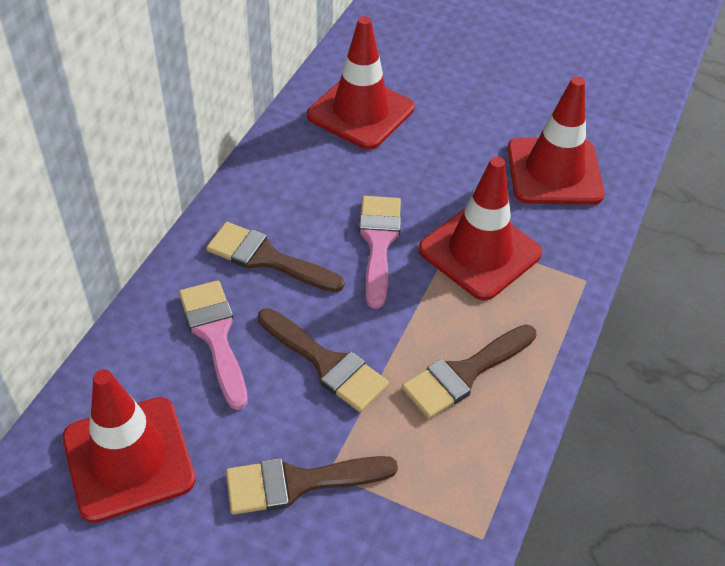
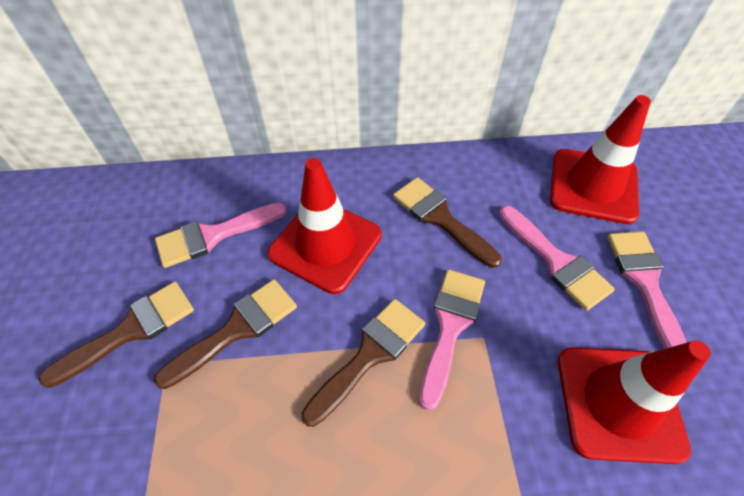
pink brush: [179,280,248,410] [359,196,401,309] = 2 -> [155,203,286,268] [419,269,485,411] [499,206,615,311] [607,231,687,349] = 4
red traffic cone: [62,369,196,523] [307,16,415,150] [419,157,542,301] [507,77,605,205] = 4 -> [268,158,382,294] [550,95,651,224] [558,340,711,464] = 3

